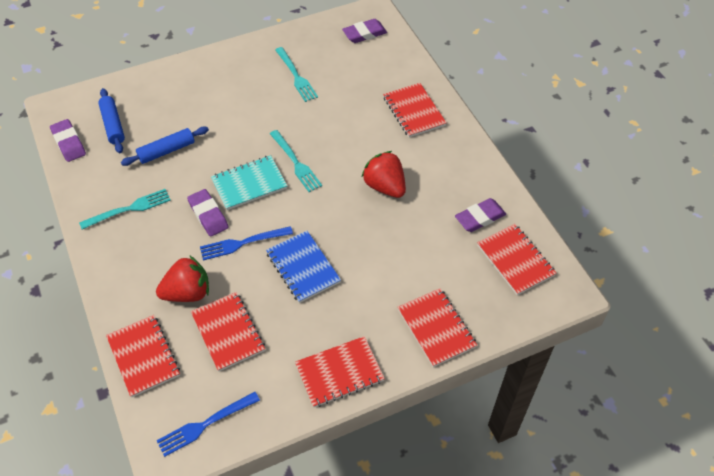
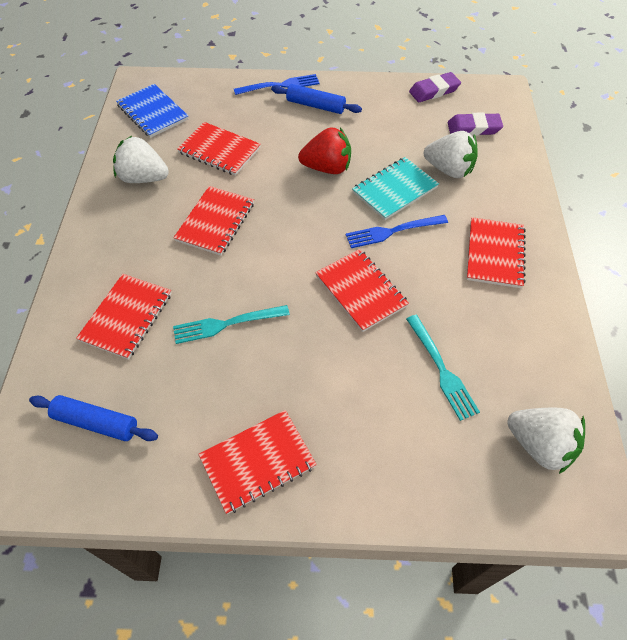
purple eraser: [50,119,86,162] [187,189,229,237] [342,19,387,43] [455,198,506,232] = 4 -> [409,72,461,102] [448,113,503,136] = 2
red strawberry: [156,255,209,302] [362,151,406,198] = 2 -> [298,127,351,174] = 1
turquoise fork: [79,189,171,229] [270,130,322,192] [275,47,318,102] = 3 -> [173,305,290,344] [406,315,480,421] = 2
white strawberry: none = 0 -> [113,136,169,183] [424,131,478,178] [507,408,585,474] = 3

